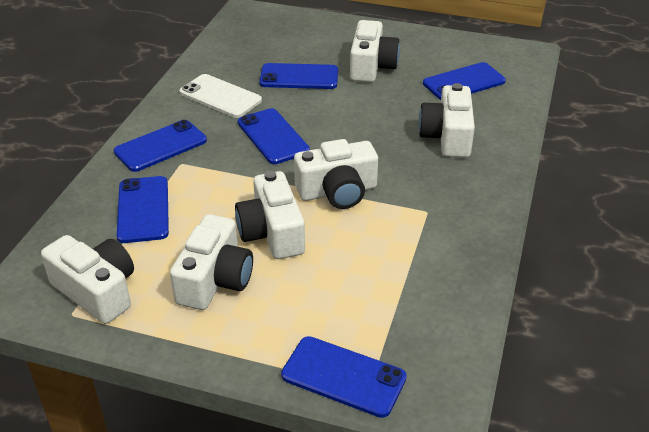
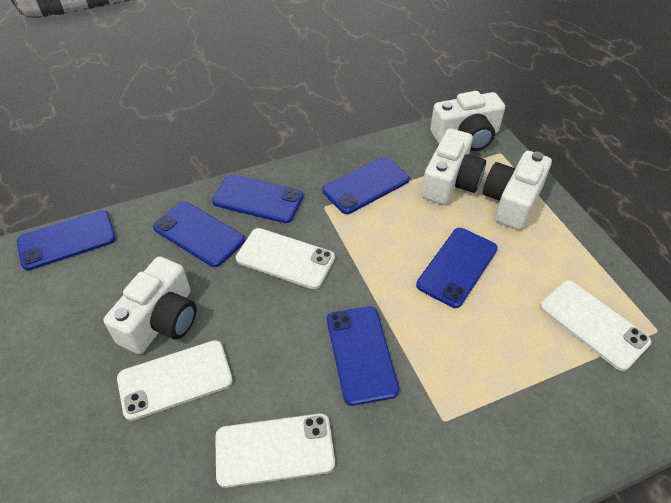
white camera: [41,235,134,324] [170,214,253,310] [235,171,305,259] [294,139,378,209] [350,20,400,82] [418,83,475,158] = 6 -> [104,257,197,354] [421,128,486,205] [430,91,505,151] [483,151,552,230] = 4
white phone: [179,74,262,118] = 1 -> [117,340,233,421] [215,413,335,488] [236,228,335,289] [540,280,651,371] = 4

